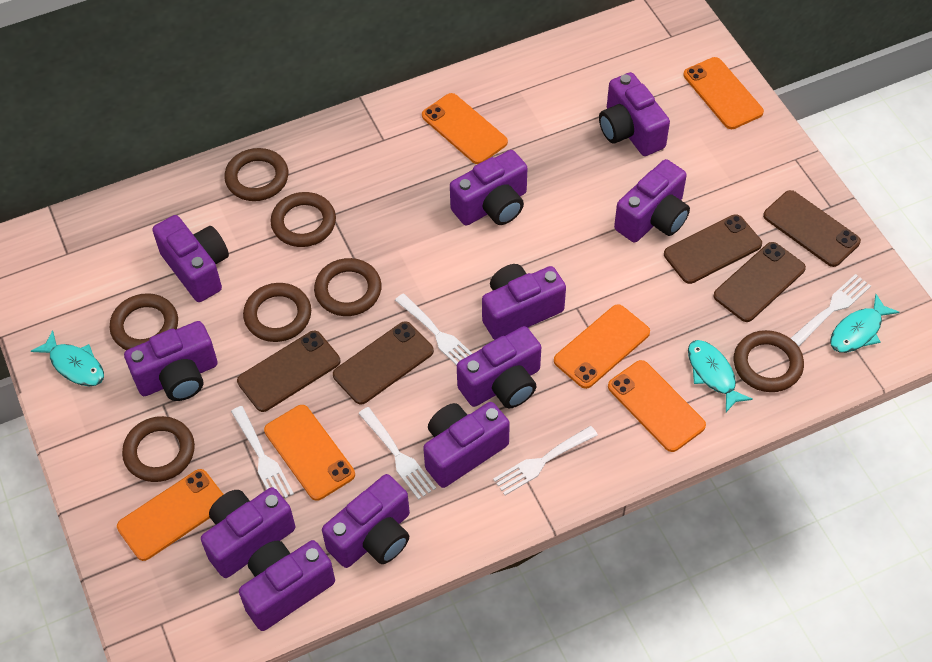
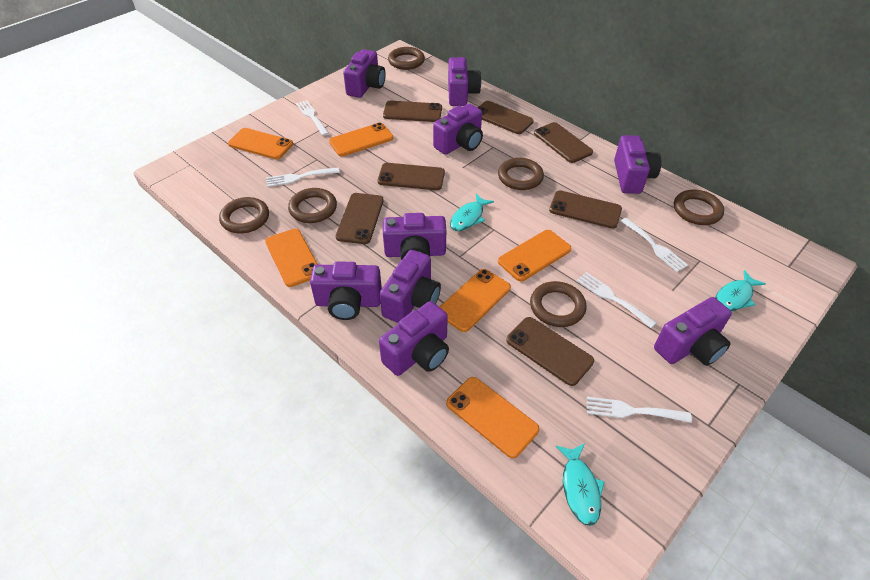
brown phone: [237,331,340,412] [333,321,434,405] [664,214,762,284] [713,242,806,322] [763,190,861,267] = 5 -> [336,193,384,244] [378,163,445,190] [383,101,442,122] [477,101,534,134] [506,317,594,386] [534,122,593,163] [549,190,622,229] = 7
brown ring: [109,293,178,350] [122,416,195,482] [224,148,288,201] [243,283,311,342] [270,192,336,247] [314,258,382,316] [734,330,804,392] = 7 -> [219,197,269,233] [288,188,337,223] [388,47,425,70] [498,158,544,190] [530,281,586,327] [674,190,724,225] = 6
purple camera: [124,321,218,401] [152,215,229,302] [201,487,295,578] [239,540,335,631] [322,474,410,568] [423,402,510,488] [450,150,528,225] [457,326,541,408] [482,264,566,340] [599,72,670,156] [614,159,690,242] = 11 -> [310,262,382,320] [343,49,386,98] [379,301,449,376] [380,250,441,323] [383,213,446,260] [433,104,483,155] [448,57,481,106] [614,135,661,194] [654,297,732,366] = 9

